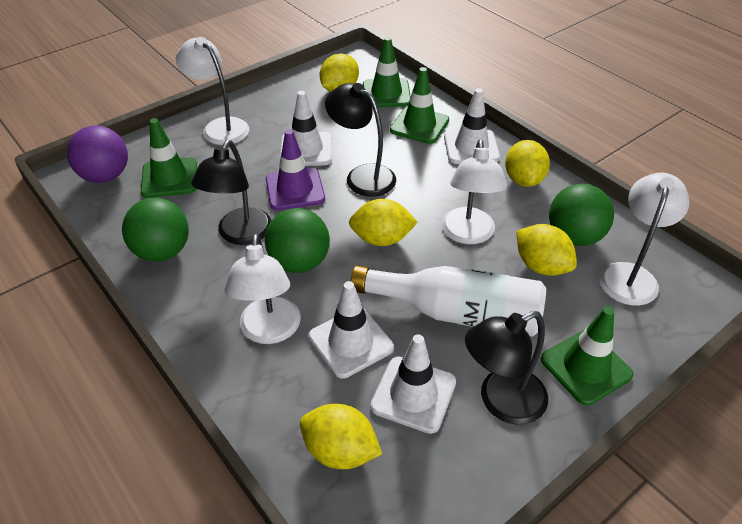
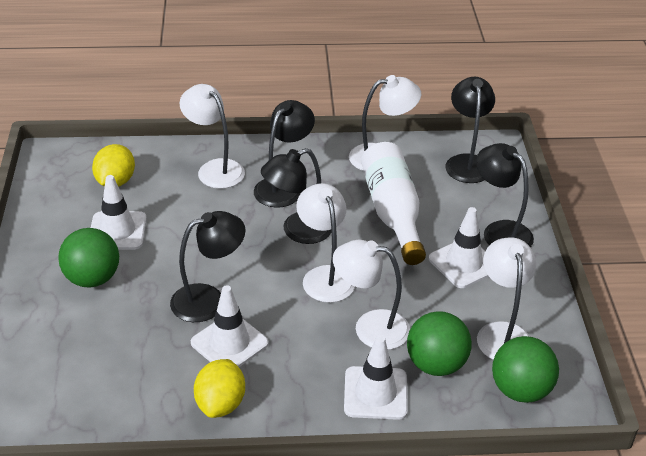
black lamp: [191,140,272,245] [325,83,396,197] [465,311,548,425] = 3 -> [170,211,246,322] [254,100,315,208] [261,148,332,244] [445,77,495,183] [476,143,534,247] = 5
green traffic cone: [141,118,197,198] [363,37,411,108] [390,67,449,144] [541,307,633,406] = 4 -> none = 0
purple ball: [67,125,128,183] = 1 -> none = 0
purple traffic cone: [266,129,325,210] = 1 -> none = 0
white lamp: [176,37,249,145] [225,234,301,344] [442,140,507,244] [599,173,690,306] = 4 -> [180,84,245,189] [296,183,355,303] [333,239,410,350] [349,75,421,170] [477,237,536,360] = 5
yellow lemon: [300,404,382,469] [320,54,359,92] [349,199,418,246] [505,140,550,187] [516,224,577,276] = 5 -> [92,144,135,187] [194,359,245,418] = 2

